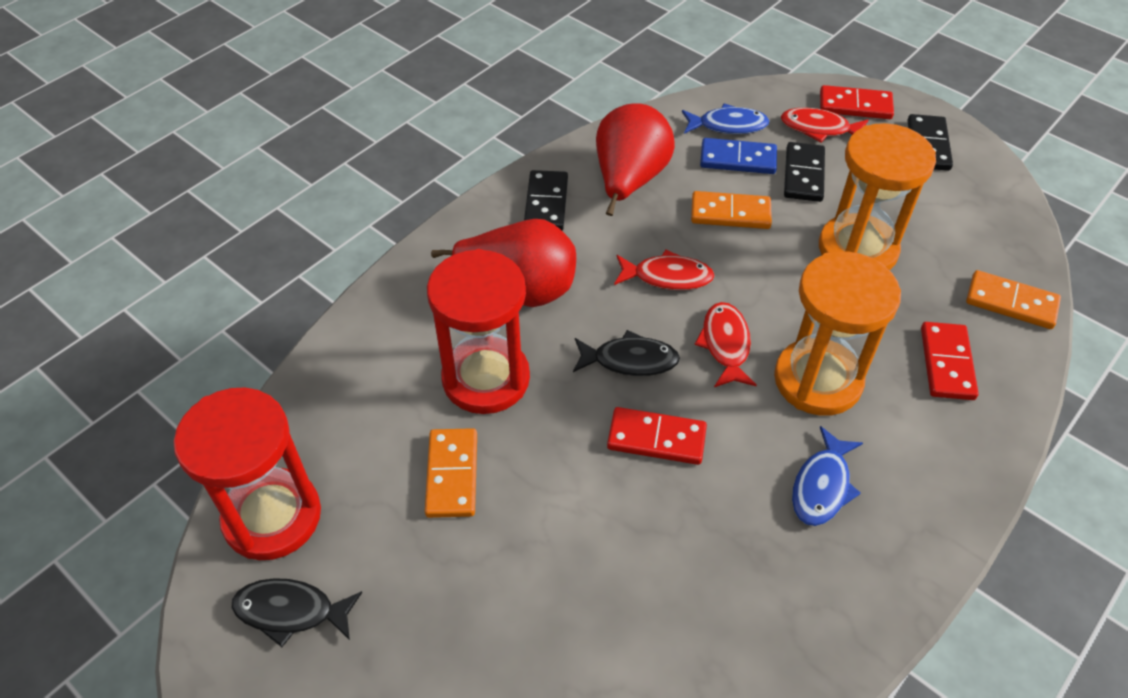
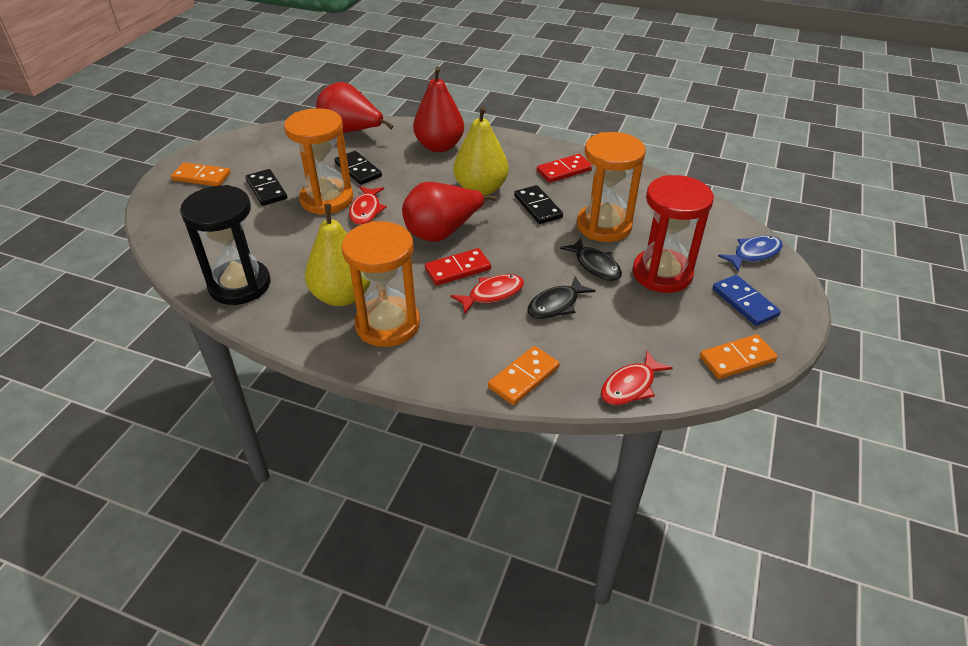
black hourglass: none = 0 -> [180,185,270,305] = 1
blue fish: [682,103,769,134] [792,426,863,526] = 2 -> [718,236,783,271] = 1
orange hourglass: [774,251,901,416] [819,123,936,270] = 2 -> [284,108,353,215] [342,221,420,347] [577,132,646,242] = 3
red domino: [607,407,707,465] [820,85,894,119] [921,322,979,400] = 3 -> [425,248,491,286] [537,154,592,183] = 2
red hourglass: [174,387,321,560] [427,249,530,414] = 2 -> [632,175,714,293] = 1
red pear: [431,219,576,307] [596,103,675,216] = 2 -> [316,82,393,133] [402,182,497,242] [413,67,464,152] = 3
yellow pear: none = 0 -> [305,204,371,306] [453,106,509,196] = 2

